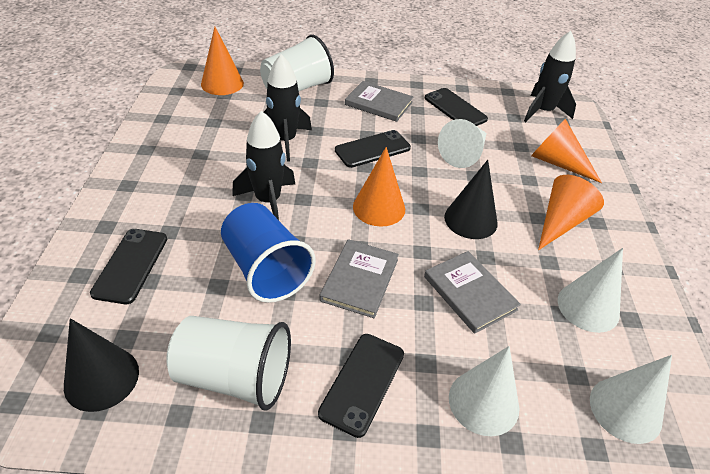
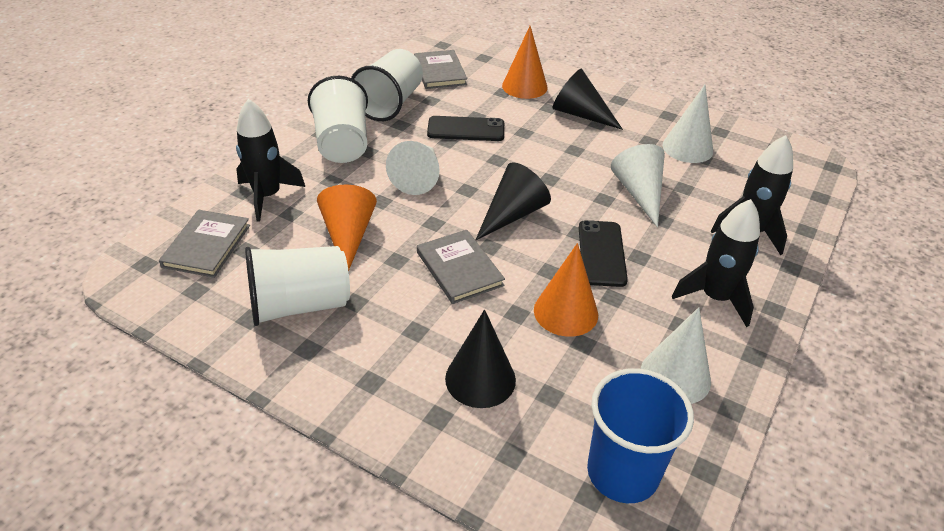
black cone: [64,318,139,412] [444,160,498,239] = 2 -> [445,310,516,408] [476,162,551,240] [552,68,623,130] = 3
black phone: [90,229,167,304] [318,334,404,438] [335,130,411,168] [425,88,488,126] = 4 -> [427,116,504,141] [579,220,628,287] = 2
orange cone: [201,27,244,95] [353,147,405,227] [531,119,602,183] [538,175,604,250] = 4 -> [317,185,377,271] [502,26,548,99] [534,243,598,337] = 3
white cup: [166,316,291,411] [260,35,334,91] = 2 -> [245,246,350,326] [308,76,368,163] [351,49,423,121] = 3

